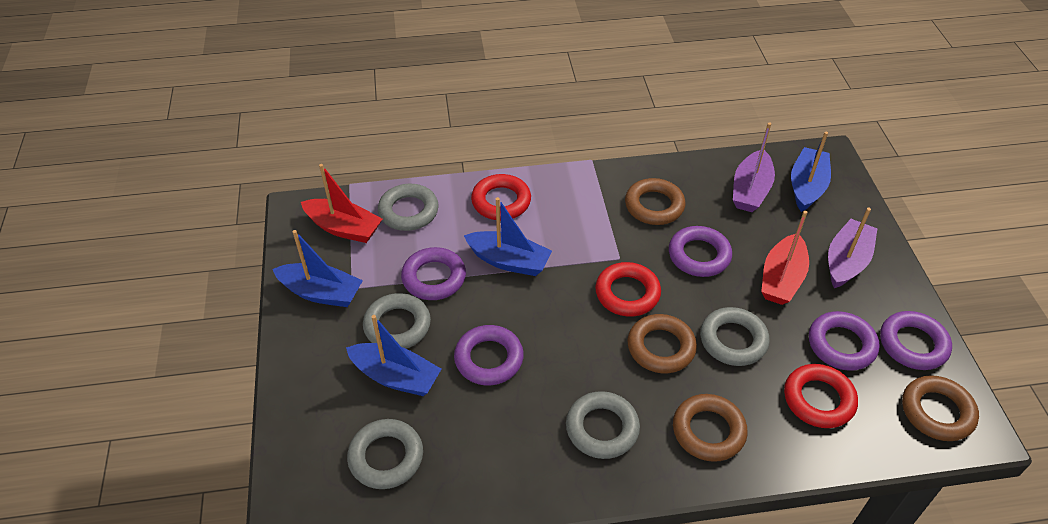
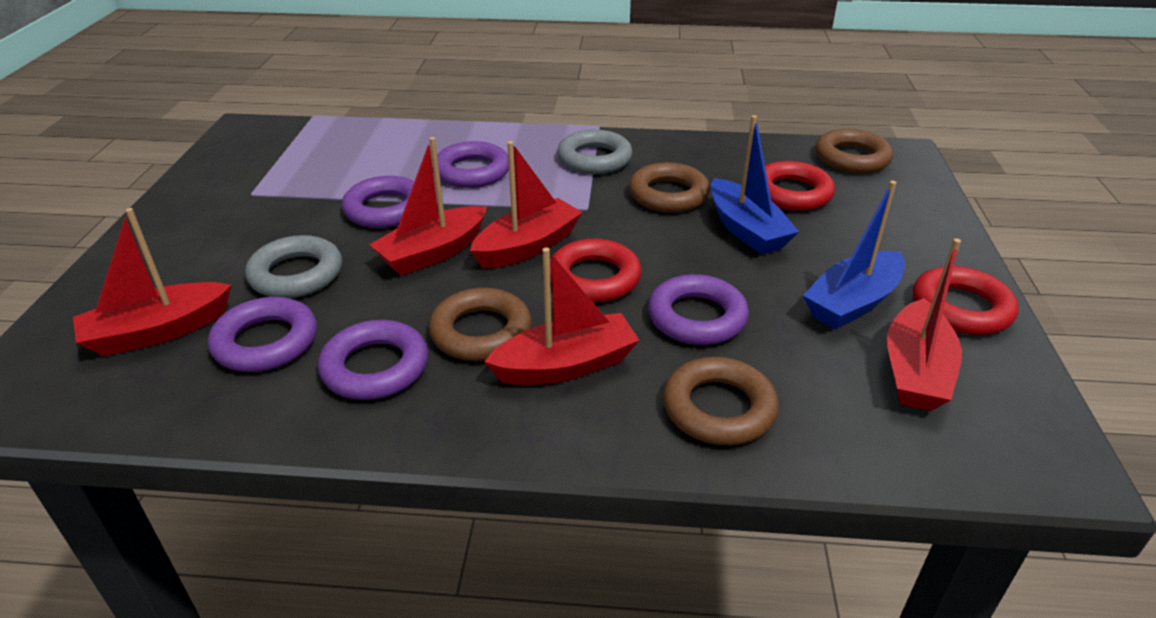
blue boat: [273,230,363,307] [346,315,441,396] [464,197,552,276] [791,132,831,212] = 4 -> [711,115,799,255] [803,181,905,329] = 2
grey ring: [347,419,423,489] [363,293,431,349] [378,184,439,231] [566,391,640,459] [700,307,770,366] = 5 -> [245,235,342,298] [557,130,632,174] = 2
purple boat: [733,122,775,212] [828,208,877,288] = 2 -> none = 0
red boat: [301,164,382,243] [761,211,809,305] = 2 -> [73,208,231,356] [369,137,487,276] [470,141,583,268] [484,247,640,385] [887,238,962,411] = 5

